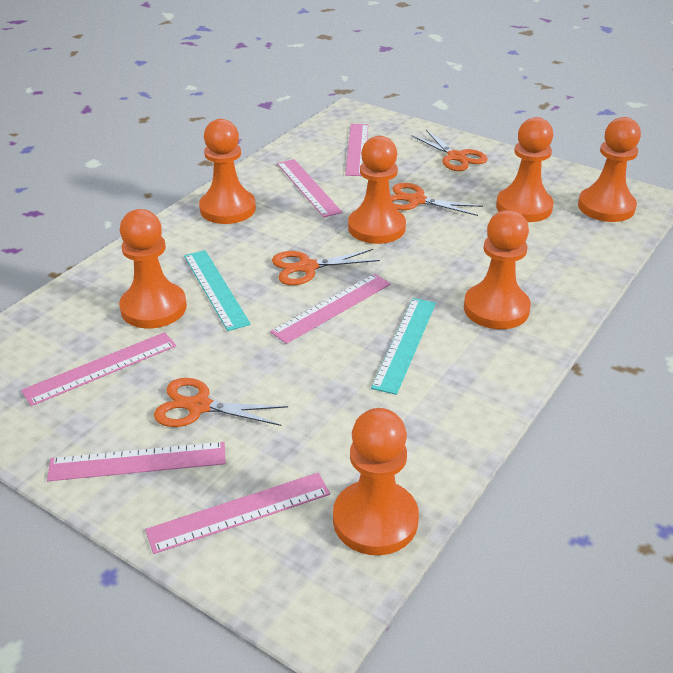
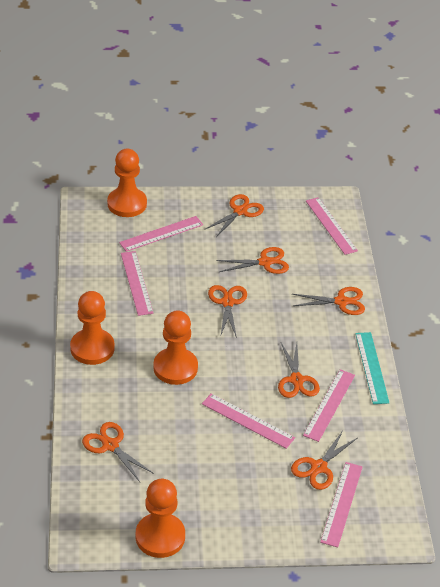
orange pawn: [119,209,187,329] [199,119,256,224] [333,408,419,555] [348,136,406,244] [464,210,531,329] [496,117,554,222] [578,117,641,222] = 7 -> [70,291,115,365] [107,149,147,217] [136,479,185,558] [153,310,198,385] = 4
orange scissors: [154,378,288,427] [272,249,380,285] [391,183,483,216] [412,130,488,171] = 4 -> [82,422,154,482] [206,194,264,237] [208,285,247,338] [216,247,289,274] [278,343,320,398] [291,431,357,490] [292,287,365,315] = 7
turquoise ruler: [184,250,251,331] [371,298,436,395] = 2 -> [355,332,389,404] = 1

